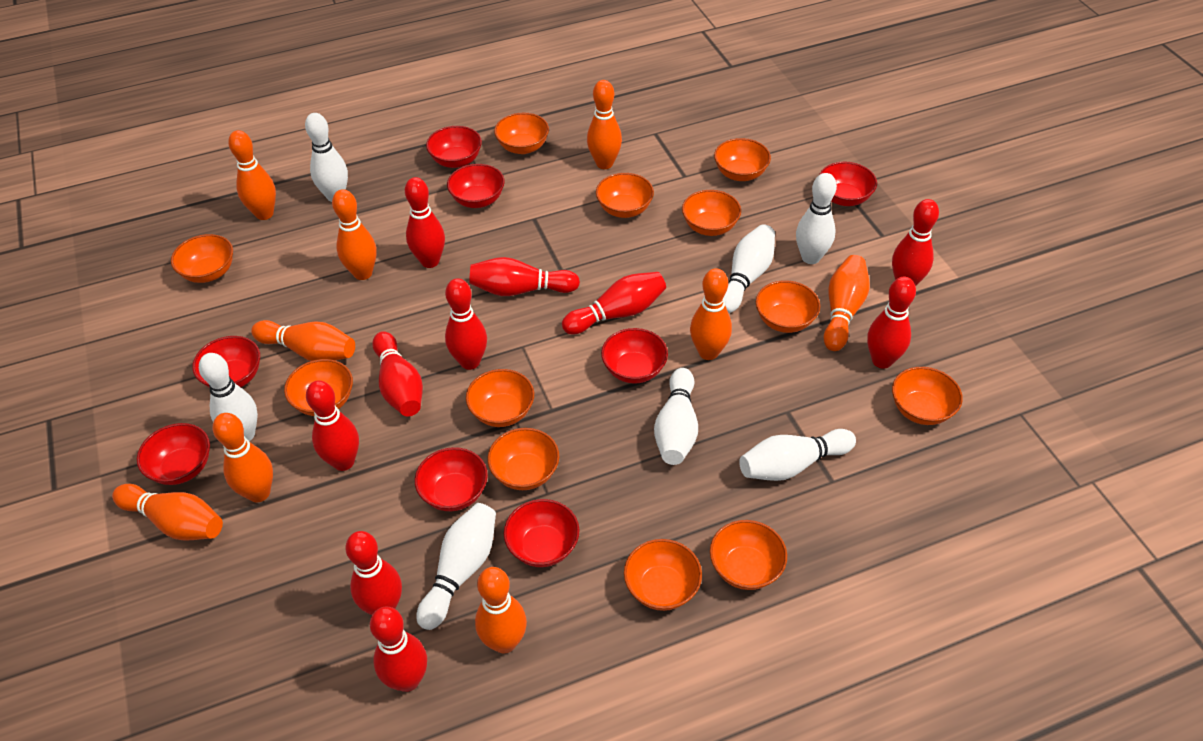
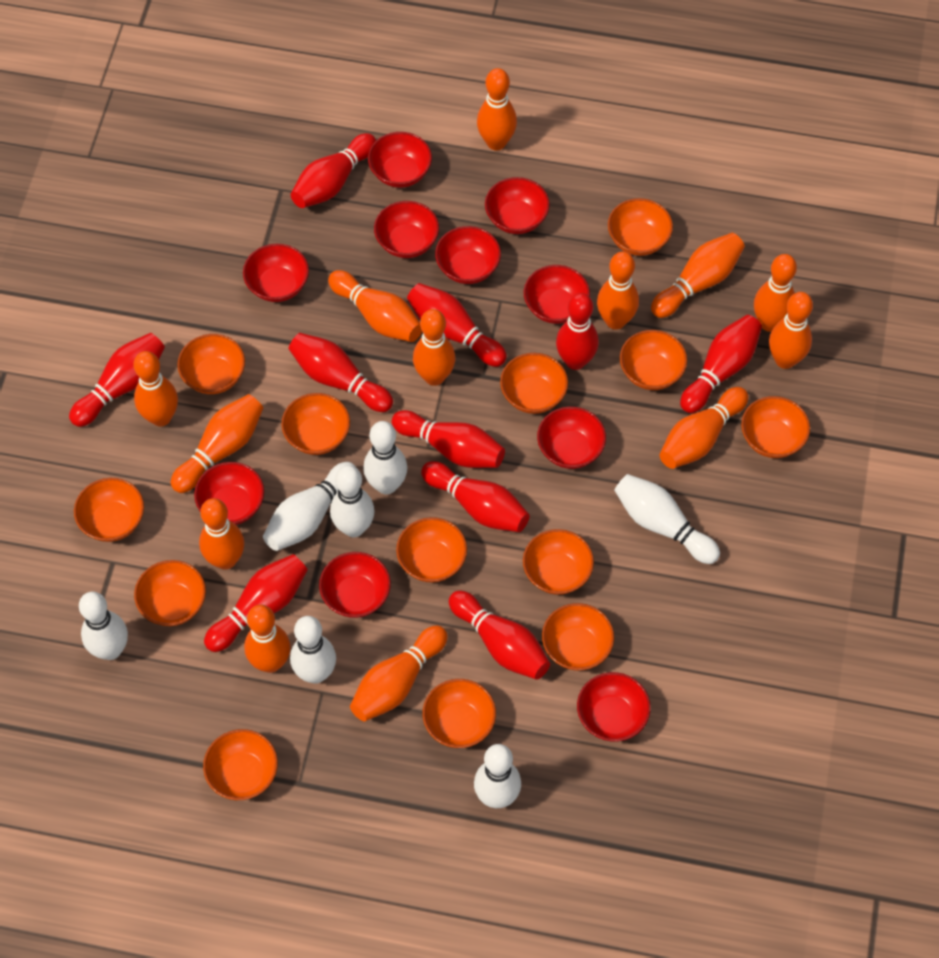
orange bowl: [171,234,233,283] [284,359,353,416] [466,369,534,427] [488,428,559,490] [494,113,549,154] [596,173,654,218] [624,539,702,611] [682,190,741,236] [710,520,787,590] [714,138,771,181] [756,280,820,333] [892,367,963,425] = 12 -> [74,478,144,542] [134,560,206,626] [177,334,245,394] [203,729,278,800] [281,393,350,455] [396,517,467,583] [423,679,496,748] [500,353,568,414] [523,529,594,595] [542,603,614,671] [608,198,673,256] [620,330,687,390] [741,396,810,458] = 13
orange bowling pin: [112,484,223,541] [213,413,273,503] [228,130,276,220] [251,320,355,361] [332,189,377,280] [475,567,527,653] [587,80,622,169] [690,268,732,360] [823,255,870,351] = 9 -> [133,351,178,427] [171,394,263,493] [199,498,244,570] [244,604,291,673] [328,270,422,342] [350,625,448,722] [413,309,456,386] [477,68,517,151] [597,252,639,330] [651,233,745,318] [660,387,749,469] [754,254,797,332] [769,292,813,369] = 13
red bowl: [137,423,210,485] [192,336,260,388] [415,447,488,511] [426,126,482,168] [447,164,505,208] [504,499,579,567] [601,328,668,384] [819,162,877,206] = 8 -> [194,462,264,525] [243,244,309,302] [319,552,391,618] [368,132,432,188] [374,201,439,258] [435,226,501,284] [485,177,550,234] [524,265,590,324] [537,407,606,469] [577,672,651,741] = 10

